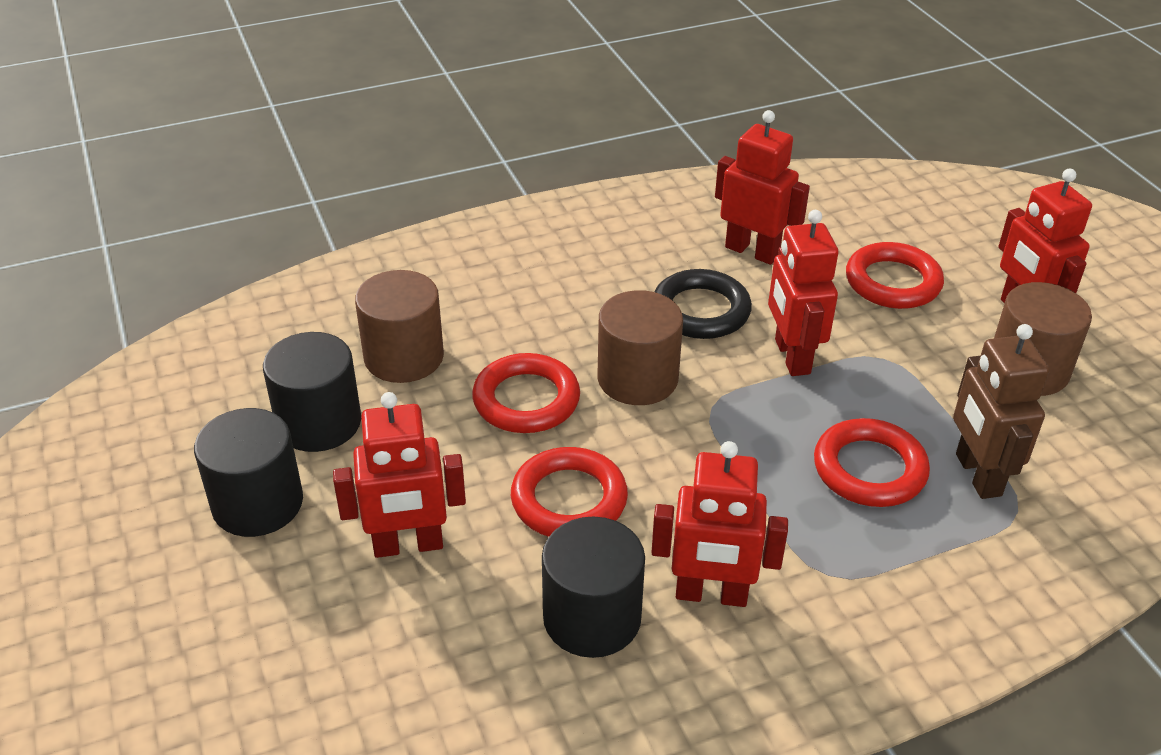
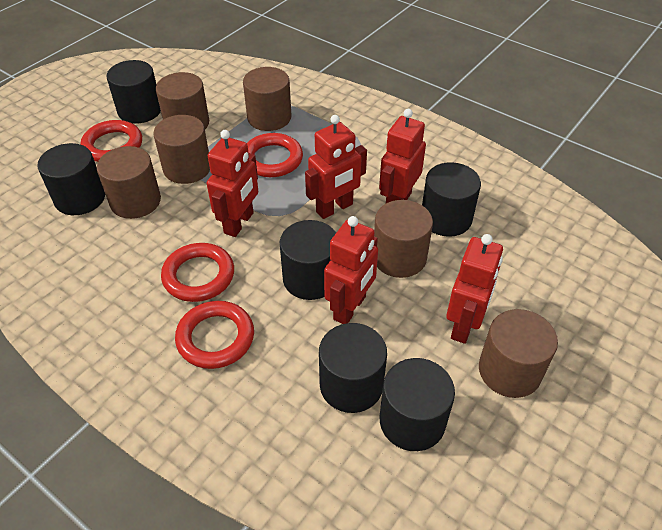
black cylinder: [194,408,303,537] [263,332,361,452] [542,516,645,658] = 3 -> [38,143,105,215] [106,60,161,124] [280,220,336,300] [319,323,387,413] [380,358,455,451] [422,162,481,237] = 6
black ring: [655,269,752,339] = 1 -> none = 0
brown cylinder: [355,270,444,383] [598,290,683,405] [994,282,1092,396] = 3 -> [97,146,161,219] [153,115,210,184] [156,72,209,129] [243,67,291,131] [374,200,433,278] [479,309,558,398] = 6
brown robot: [953,324,1050,499] = 1 -> none = 0

